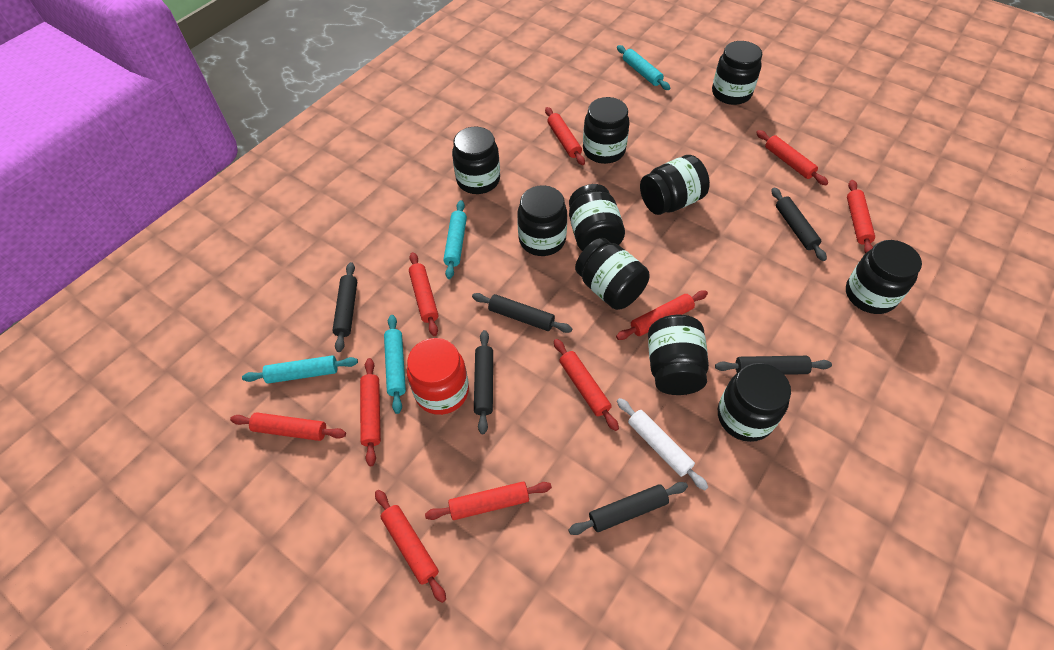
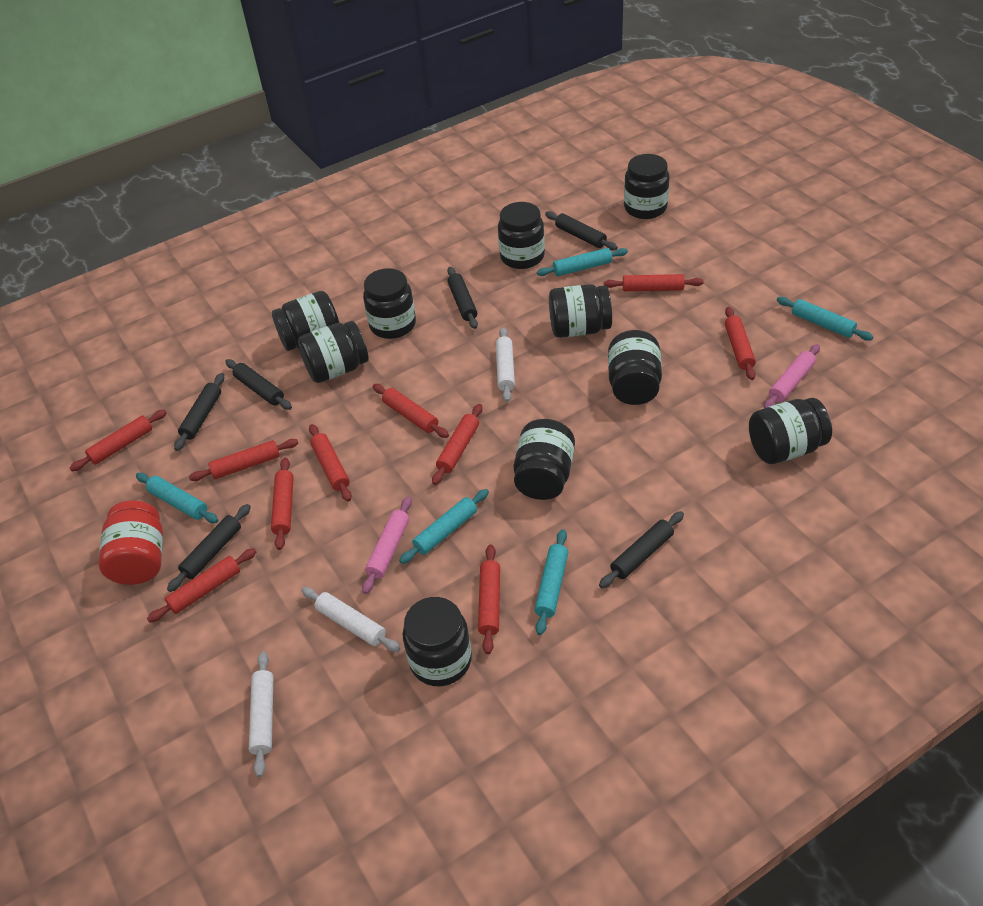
pink rolling pin: none = 0 -> [362,497,412,594] [764,344,820,408] = 2
turquoise rolling pin: [242,355,358,384] [384,315,406,414] [443,200,467,279] [617,45,670,90] = 4 -> [136,473,219,523] [399,489,489,564] [534,529,568,635] [537,248,628,276] [777,297,873,341] = 5
white rolling pin: [617,398,708,490] = 1 -> [249,652,274,777] [301,587,401,652] [496,327,515,402] = 3

